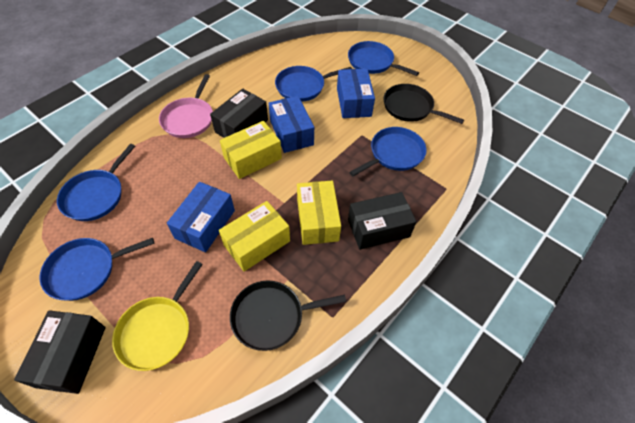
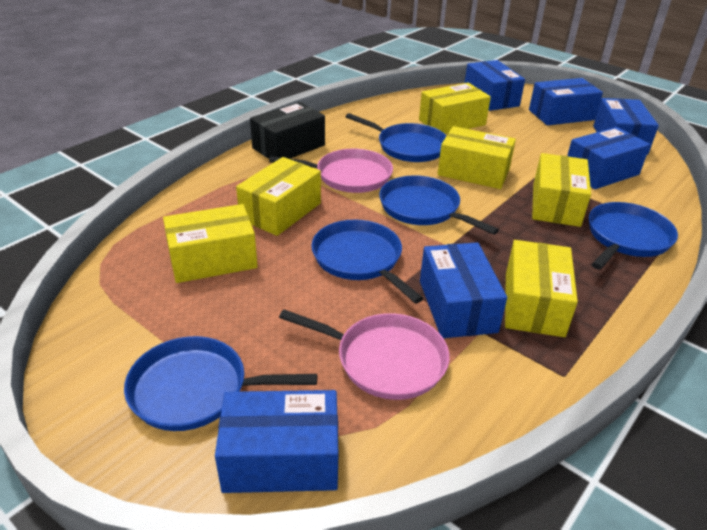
black box: [14,310,106,394] [210,89,268,138] [348,192,417,250] = 3 -> [250,102,325,159] = 1
black pan: [230,280,346,351] [383,84,464,124] = 2 -> none = 0
blue box: [167,182,235,252] [268,96,314,153] [337,69,375,118] = 3 -> [215,390,339,493] [420,242,507,338] [465,60,525,111] [529,78,603,125] [567,127,650,189] [593,98,659,155] = 6
pink pan: [159,74,213,138] = 1 -> [269,149,393,193] [279,309,450,400] = 2
yellow box: [219,201,290,272] [220,121,282,179] [297,181,341,245] = 3 -> [163,204,258,283] [236,157,321,236] [419,83,491,134] [438,126,516,189] [505,240,578,337] [532,153,591,227] = 6
yellow pan: [112,261,203,371] = 1 -> none = 0

